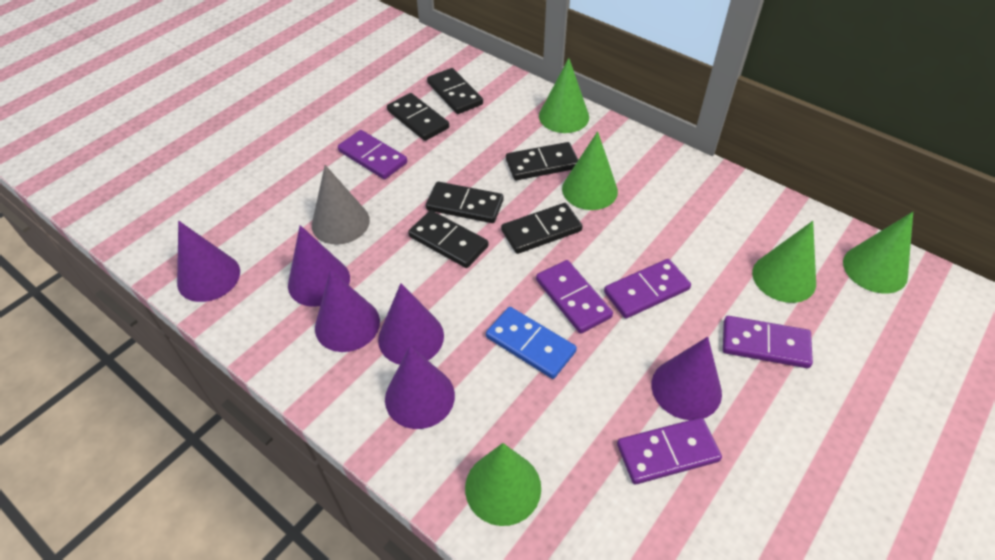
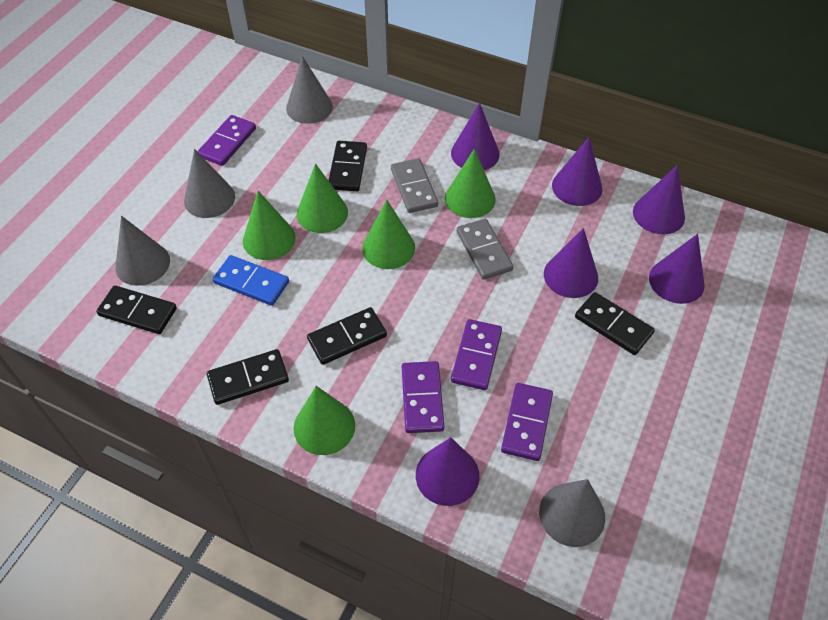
black domino: [387,93,449,141] [408,210,489,268] [426,182,504,223] [427,68,483,114] [501,203,583,254] [506,142,578,180] = 6 -> [96,286,177,334] [207,349,289,405] [307,307,387,365] [328,141,367,191] [575,292,655,355] = 5
grey cone: [312,165,370,245] = 1 -> [115,216,170,286] [184,149,235,218] [286,56,333,124] [539,479,605,547] = 4
grey domino: none = 0 -> [391,158,438,213] [457,219,513,280] = 2
purple domino: [338,130,407,179] [536,260,613,334] [604,259,691,319] [617,418,722,485] [723,316,813,368] = 5 -> [197,115,256,166] [402,361,444,433] [451,319,502,390] [501,383,553,461] = 4

